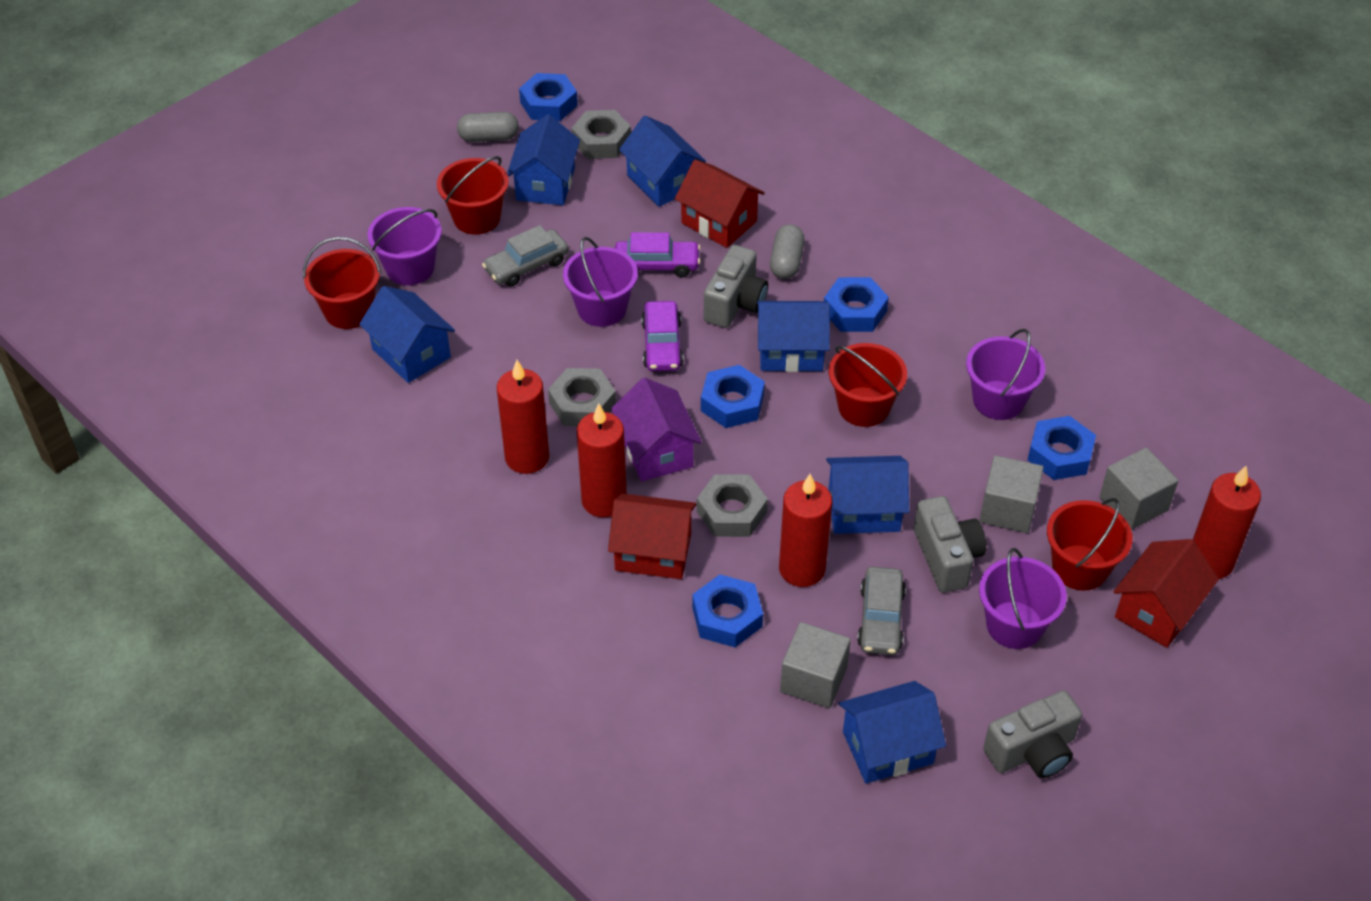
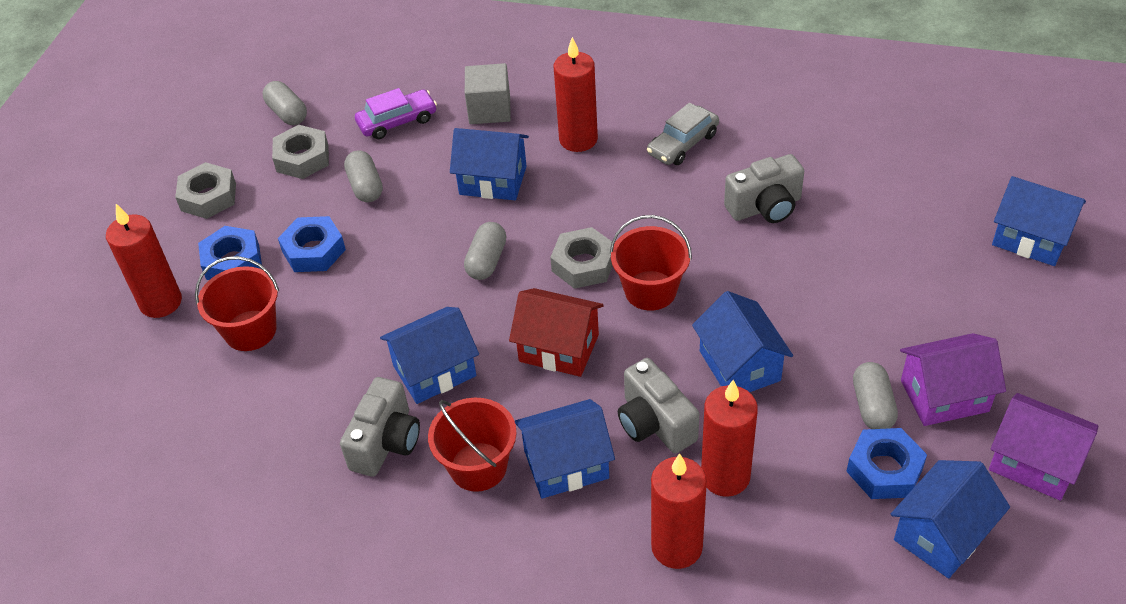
blue nut: [519,73,578,121] [692,574,763,647] [701,365,765,428] [824,277,889,332] [1028,416,1096,480] = 5 -> [198,226,262,280] [278,216,346,272] [846,428,927,499] = 3
grey capsule: [457,112,519,142] [770,224,805,279] = 2 -> [263,81,307,125] [344,150,383,202] [464,222,506,280] [853,362,898,429] = 4
grey car: [482,225,569,287] [857,567,906,655] = 2 -> [647,103,719,165] = 1
grey cube: [780,622,851,708] [979,455,1044,533] [1100,448,1178,530] = 3 -> [465,63,511,124] = 1
purple bucket: [368,207,442,285] [563,237,638,327] [966,329,1045,420] [979,548,1067,649] = 4 -> none = 0
purple car: [615,232,701,277] [641,301,684,371] = 2 -> [355,88,437,139] = 1
purple house: [611,378,702,482] = 1 -> [900,333,1006,426] [989,393,1098,501] = 2
red bucket: [303,237,381,329] [437,156,509,234] [829,343,907,427] [1047,498,1133,590] = 4 -> [195,256,279,351] [428,398,517,492] [610,215,692,311] = 3
red house: [608,493,697,579] [675,159,765,248] [1113,539,1219,648] = 3 -> [509,288,604,377] = 1

